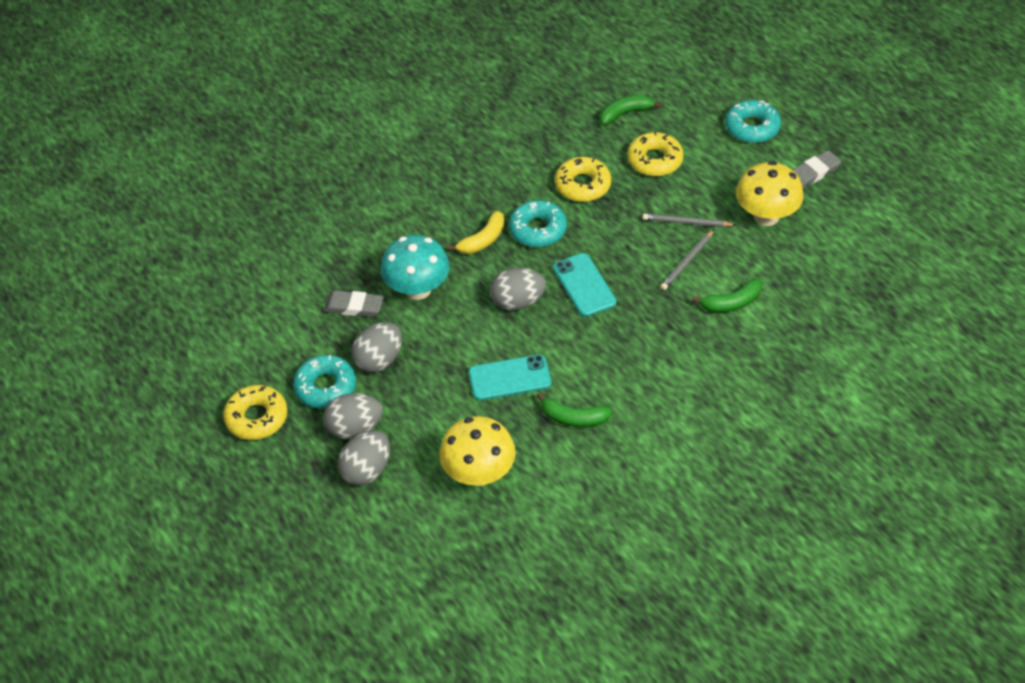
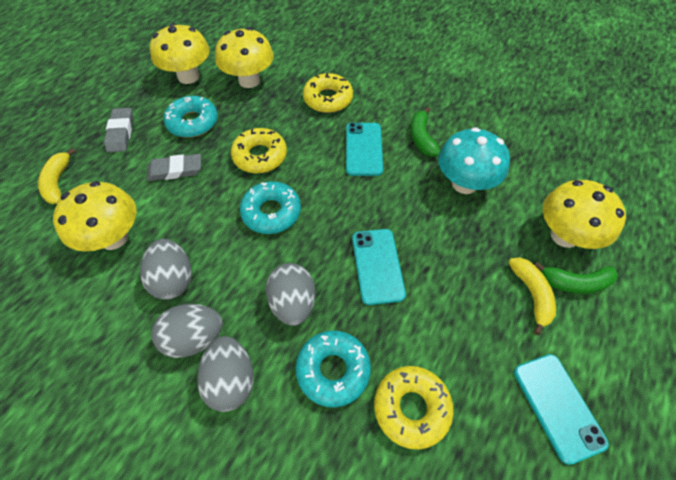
green banana: [537,393,612,427] [600,95,662,125] [692,278,762,313] = 3 -> [411,107,440,157] [535,262,618,294] = 2
grey pencil: [643,214,735,227] [660,230,714,290] = 2 -> none = 0
turquoise phone: [469,354,551,401] [553,253,617,317] = 2 -> [346,123,383,176] [352,229,406,305] [514,354,609,465] = 3
yellow banana: [448,210,505,254] = 1 -> [38,148,76,204] [508,257,556,335] = 2
yellow mushroom: [439,416,516,486] [736,161,804,226] = 2 -> [53,181,137,251] [150,23,210,84] [215,27,274,88] [543,180,626,249] = 4

